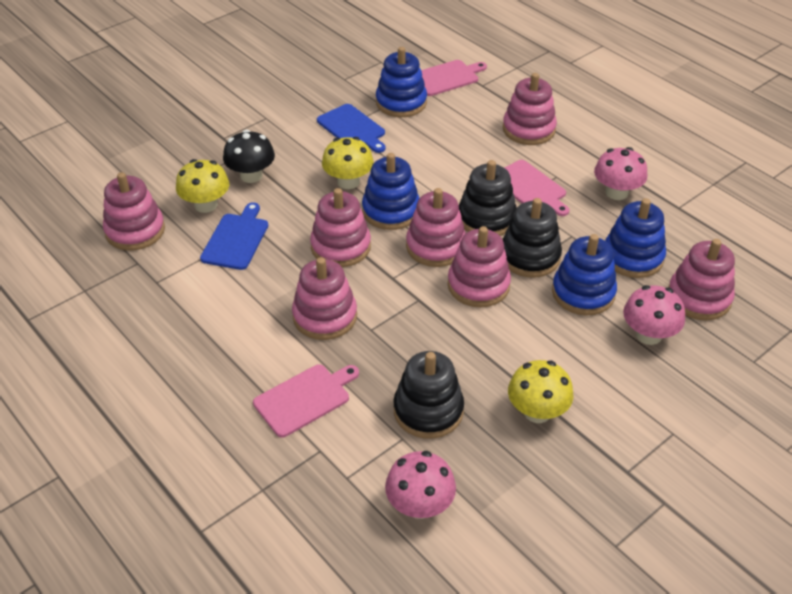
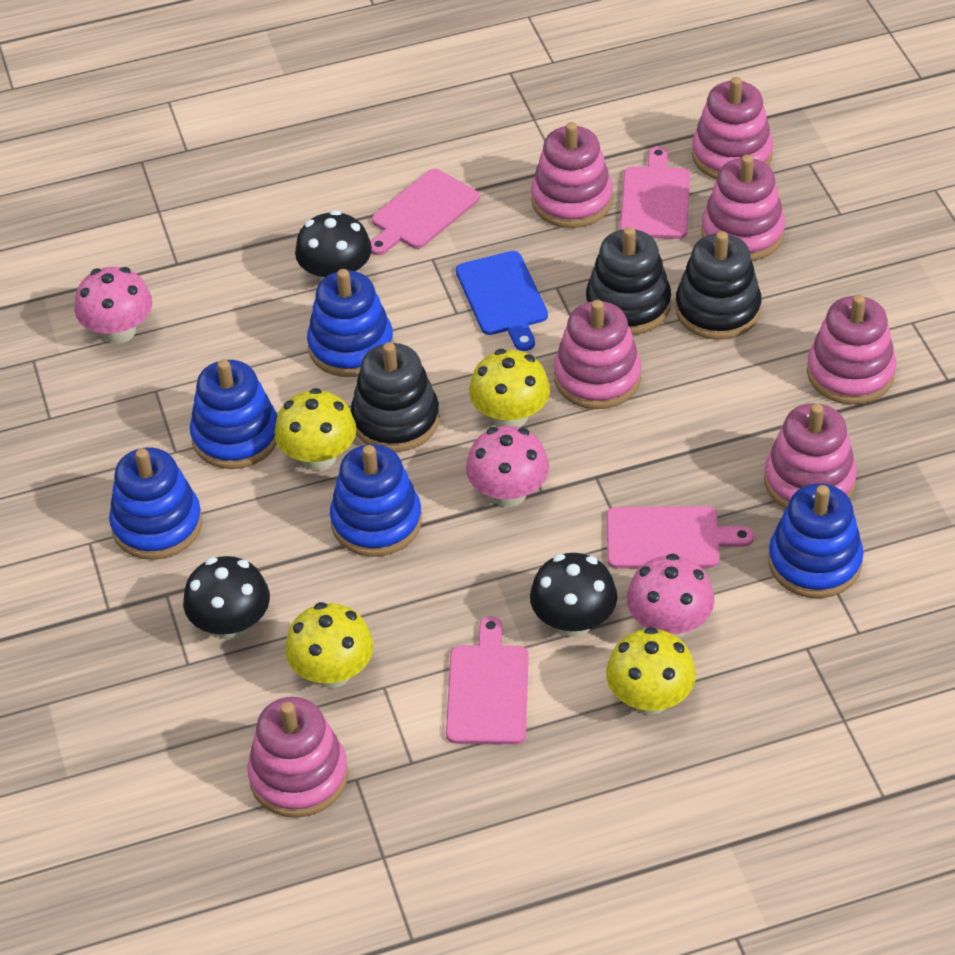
black mushroom: [223,130,275,183] = 1 -> [183,556,270,640] [295,210,372,281] [530,553,617,637] = 3
blue cutting board: [200,202,268,270] [317,104,386,153] = 2 -> [456,251,548,351] = 1
blue stacking toy: [362,153,419,230] [376,47,427,117] [552,234,617,316] [605,198,666,278] = 4 -> [109,447,202,560] [190,359,277,469] [307,269,394,377] [330,444,422,557] [768,483,864,598] = 5
pink cutting board: [253,364,359,437] [421,60,487,96] [505,160,570,216] = 3 -> [370,169,480,255] [446,616,529,744] [607,506,754,568] [620,146,690,239] = 4
yellow mushroom: [176,159,229,213] [322,137,374,189] [508,360,574,423] = 3 -> [275,388,356,470] [285,602,373,688] [469,349,550,427] [606,627,696,715] = 4

